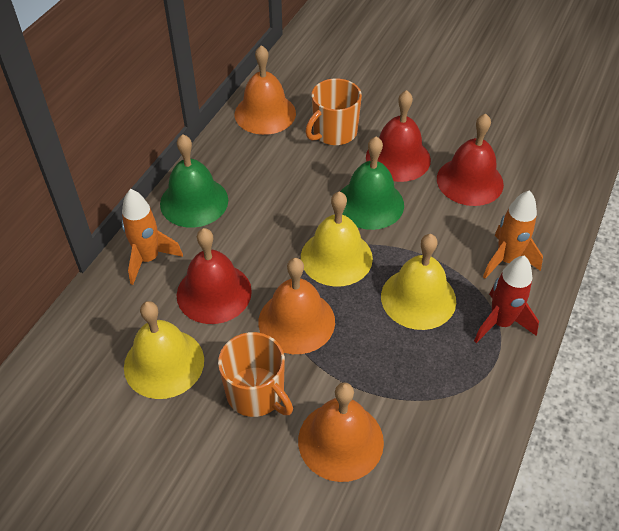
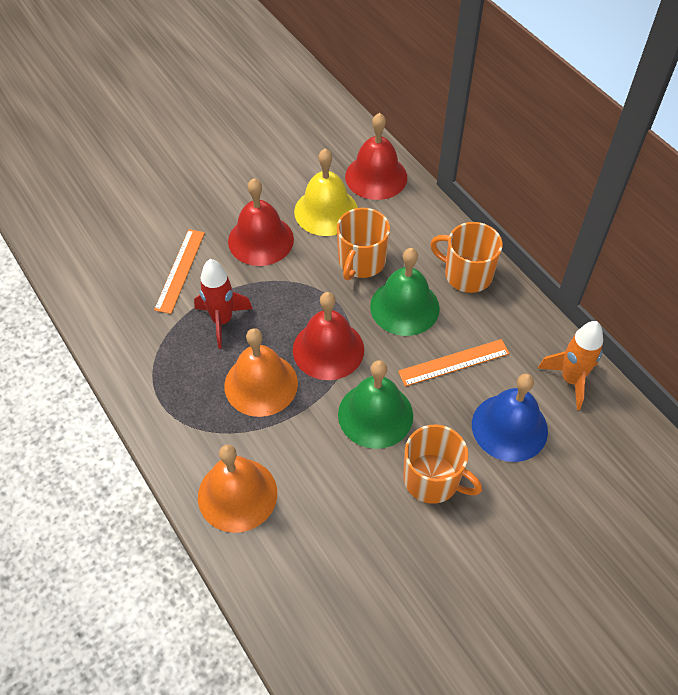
blue bell: none = 0 -> [472,373,548,462] = 1
orange bell: [235,45,296,135] [258,258,335,354] [298,383,384,482] = 3 -> [198,445,277,533] [224,328,298,417] = 2
orange mug: [218,332,293,417] [305,78,362,145] = 2 -> [337,208,390,281] [403,425,482,504] [430,222,503,293] = 3
orange rocket: [122,189,183,285] [483,190,543,279] = 2 -> [538,321,603,410] = 1
orange ruler: none = 0 -> [154,229,205,314] [398,339,510,387] = 2
yellow bell: [124,301,204,399] [301,191,373,287] [381,234,456,330] = 3 -> [294,149,358,236] = 1

